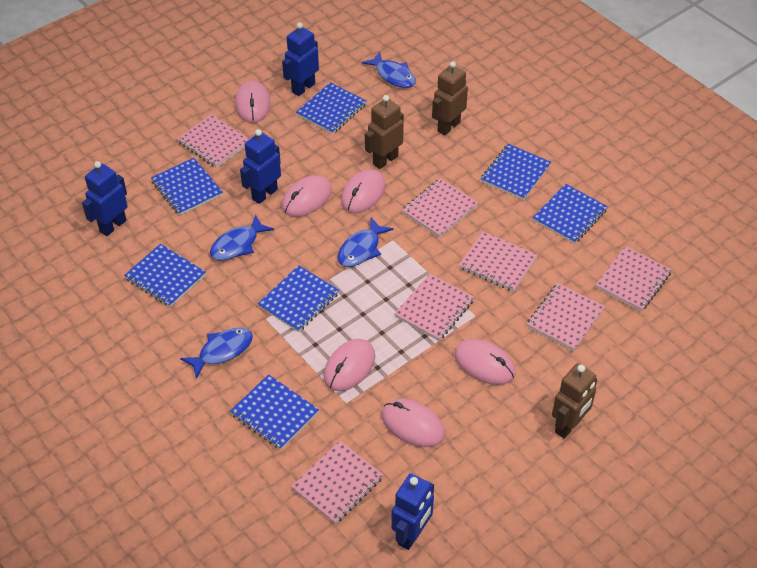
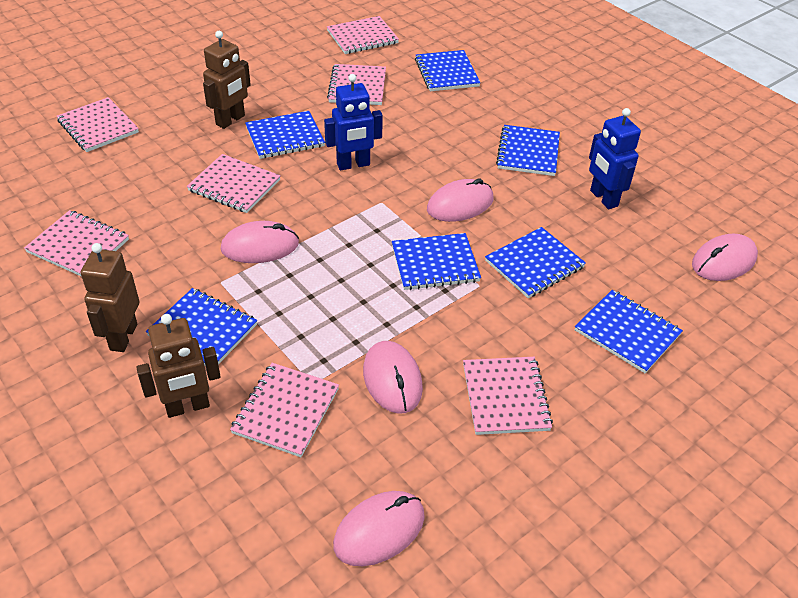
blue fish: [180,328,253,379] [210,215,274,261] [338,218,393,267] [362,51,416,88] = 4 -> none = 0
blue robot: [82,161,128,236] [240,129,281,204] [282,22,319,96] [391,473,434,550] = 4 -> [324,74,383,170] [589,108,641,209] = 2
pink mouse: [235,81,271,123] [282,175,332,217] [324,339,375,391] [341,169,386,213] [382,399,445,447] [454,339,515,385] = 6 -> [221,221,299,263] [333,491,425,566] [363,341,423,414] [427,178,493,222] [692,234,758,281] = 5

